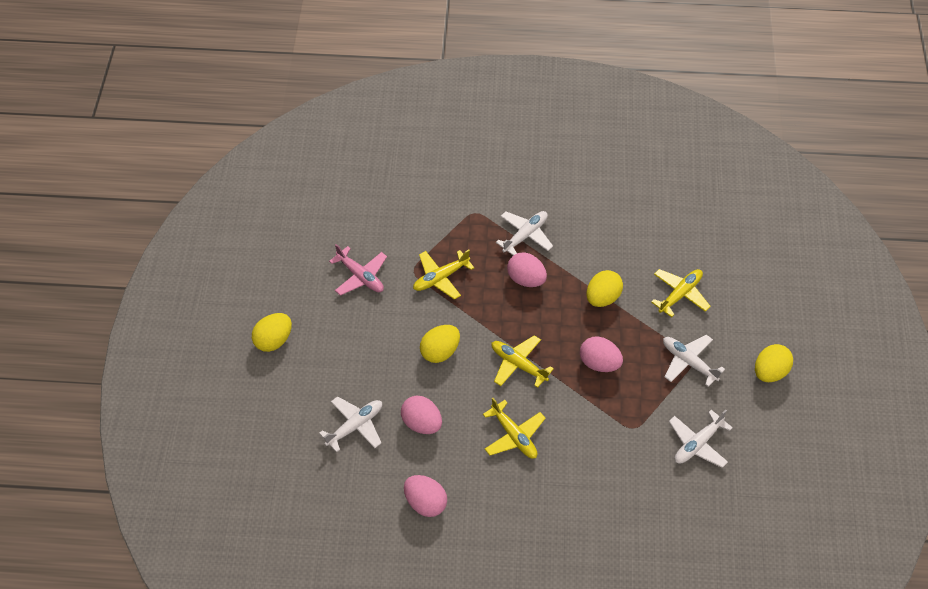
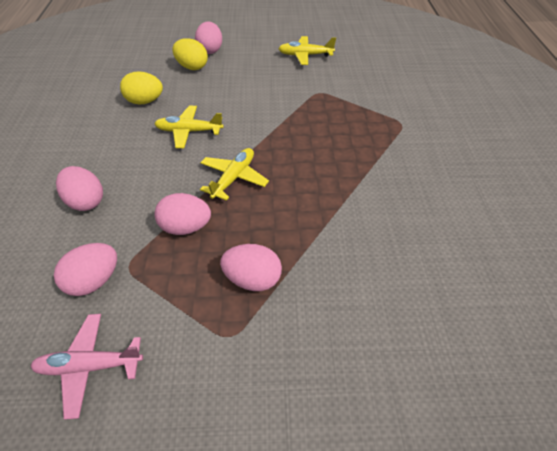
pink egg: [401,396,442,434] [404,475,447,517] [507,253,547,287] [580,336,623,372] = 4 -> [54,243,117,296] [56,166,103,211] [155,193,211,235] [195,22,222,54] [220,244,282,291] = 5
white plane: [319,396,382,452] [496,211,553,255] [663,335,725,387] [669,410,733,468] = 4 -> none = 0
yellow egg: [252,313,292,352] [420,325,460,363] [586,270,623,307] [755,344,793,382] = 4 -> [120,71,163,105] [172,38,208,70] = 2
yellow plane: [413,250,474,300] [483,398,546,459] [492,335,554,388] [651,269,711,317] = 4 -> [155,106,223,148] [200,148,269,201] [278,36,336,65] = 3

